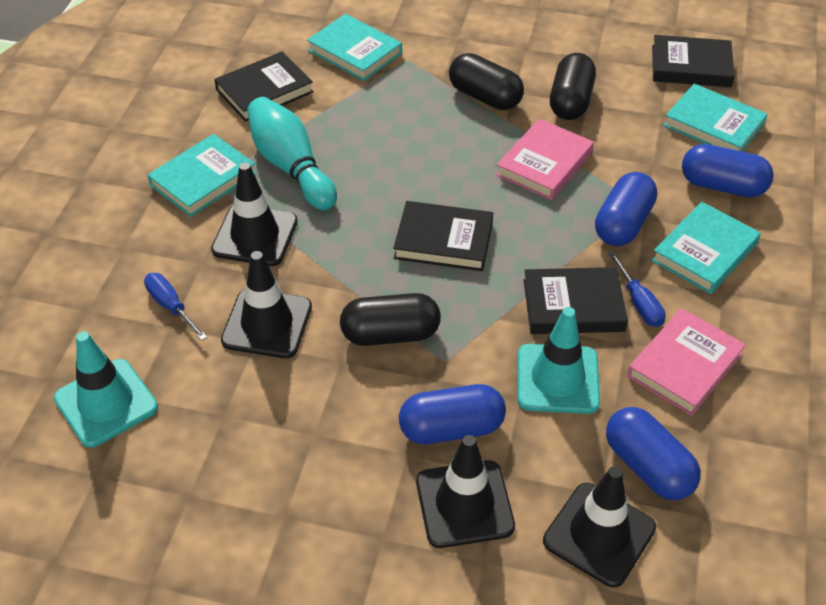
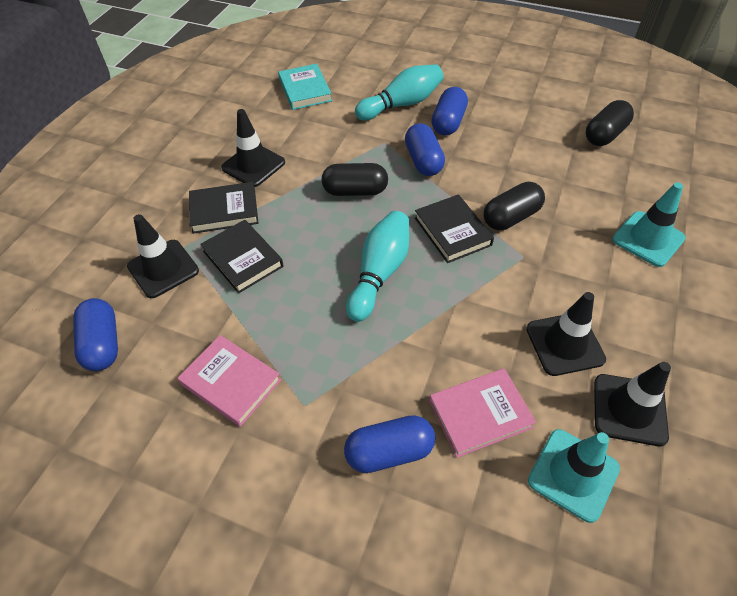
black book: [214,52,314,122] [393,201,493,271] [523,267,628,334] [652,35,735,87] = 4 -> [189,182,258,234] [200,220,284,294] [415,194,494,263] = 3
blue screwdriver: [144,273,207,341] [608,251,666,327] = 2 -> none = 0
turquoise book: [147,134,256,217] [307,14,402,81] [651,202,761,294] [663,84,767,152] = 4 -> [278,64,332,110] = 1
turquoise bowling pin: [247,97,337,210] = 1 -> [346,211,409,322] [355,64,444,121] = 2

